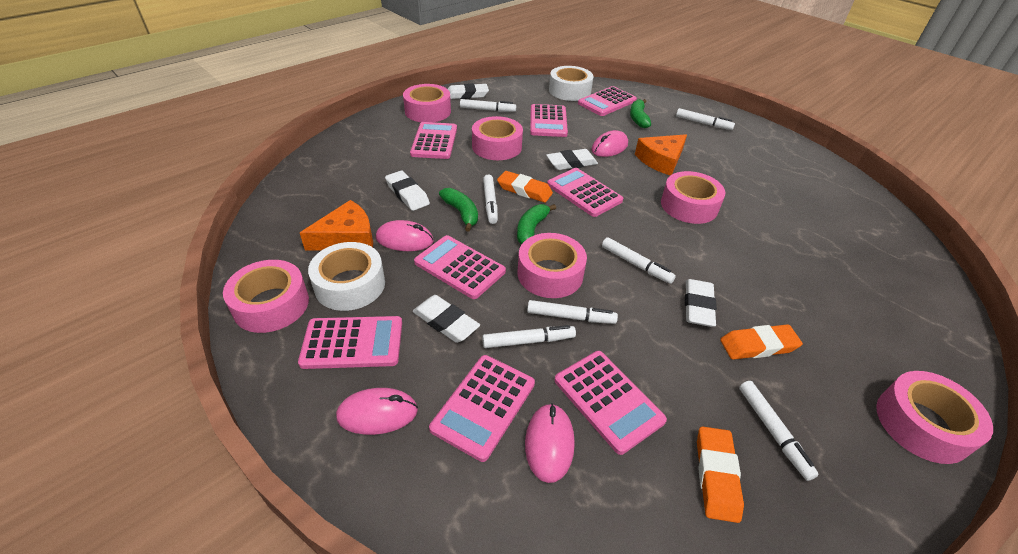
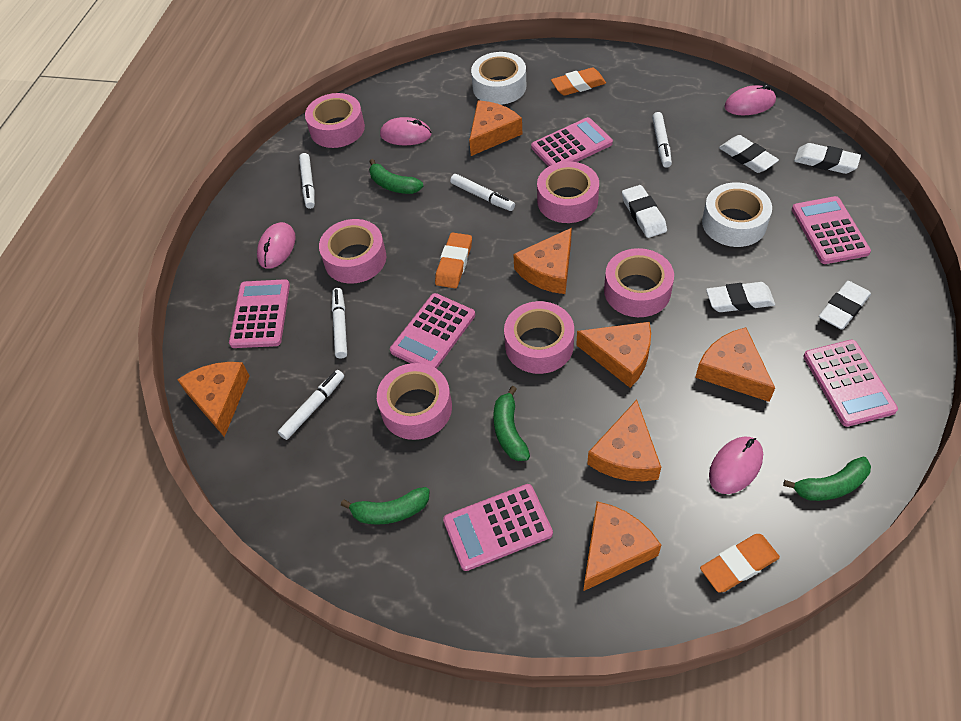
green banana: [439,188,478,232] [517,204,556,245] [630,99,651,128] = 3 -> [341,487,430,525] [369,159,423,194] [493,386,530,461] [783,457,871,501] = 4
orange cheese: [300,200,373,251] [635,134,687,176] = 2 -> [177,362,250,437] [469,100,522,156] [513,228,572,294] [576,322,651,388] [584,501,661,591] [587,400,661,481] [695,327,775,402] = 7
pink calculator: [298,316,402,369] [410,122,457,159] [414,235,506,299] [429,355,535,462] [530,104,568,137] [547,168,623,217] [554,351,667,455] [578,86,637,116] = 8 -> [229,279,290,348] [390,293,475,369] [443,484,553,571] [531,117,613,167] [792,196,871,264] [803,340,898,427] = 6
white marker: [460,99,516,112] [482,325,576,348] [483,175,498,224] [527,300,618,324] [602,237,676,284] [676,108,735,130] [739,381,819,481] = 7 -> [278,370,344,440] [299,153,315,209] [332,288,347,359] [450,174,515,211] [652,112,672,168] = 5

